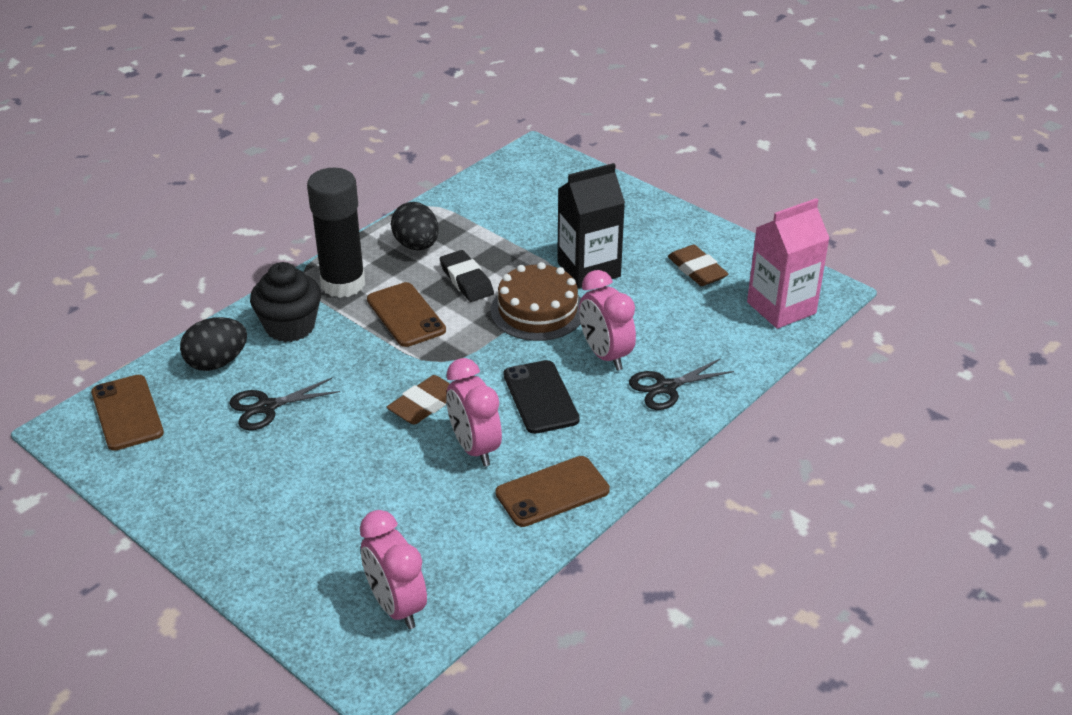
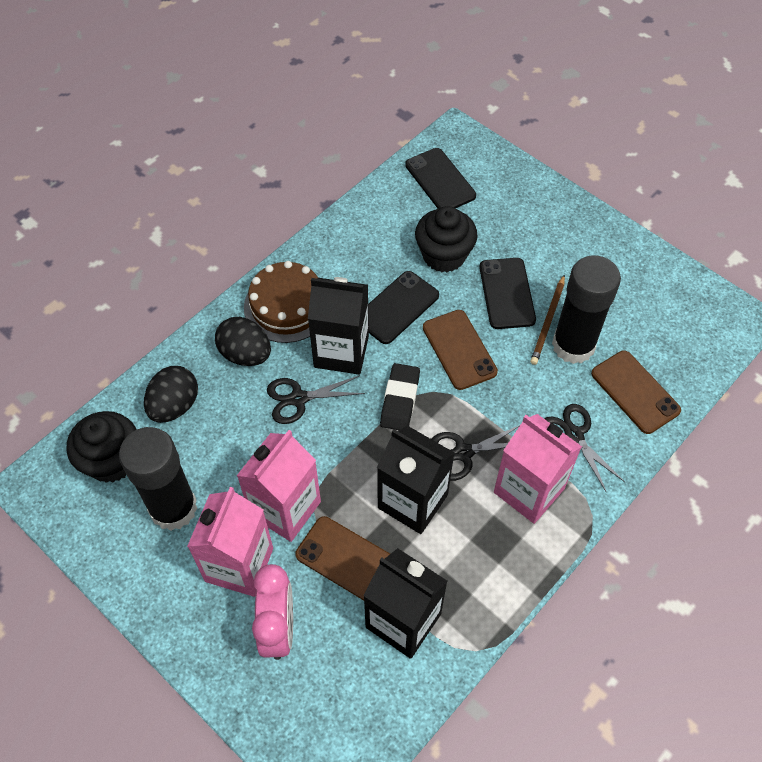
black carton: [557,163,625,288] = 1 -> [308,277,369,375] [363,548,447,659] [377,426,454,534] = 3
black cupcake: [250,262,321,342] = 1 -> [67,411,137,483] [415,206,478,272] = 2
black glue stick: [307,168,365,298] = 1 -> [119,427,197,531] [552,255,621,364] = 2
black phone: [503,360,580,434] = 1 -> [368,271,439,344] [405,148,476,208] [479,258,536,329] = 3
black scissors: [229,378,340,430] [629,358,734,410] = 2 -> [267,375,365,424] [432,425,520,481] [544,404,625,493] = 3
brown eraser: [387,375,450,425] [668,245,728,286] = 2 -> none = 0
brown pencil: none = 0 -> [530,275,565,365] = 1
pink carton: [747,198,830,329] = 1 -> [187,487,273,597] [237,430,321,542] [494,414,582,524] = 3
pink clock: [360,510,427,629] [446,358,502,467] [579,270,636,371] = 3 -> [252,564,293,660] = 1

